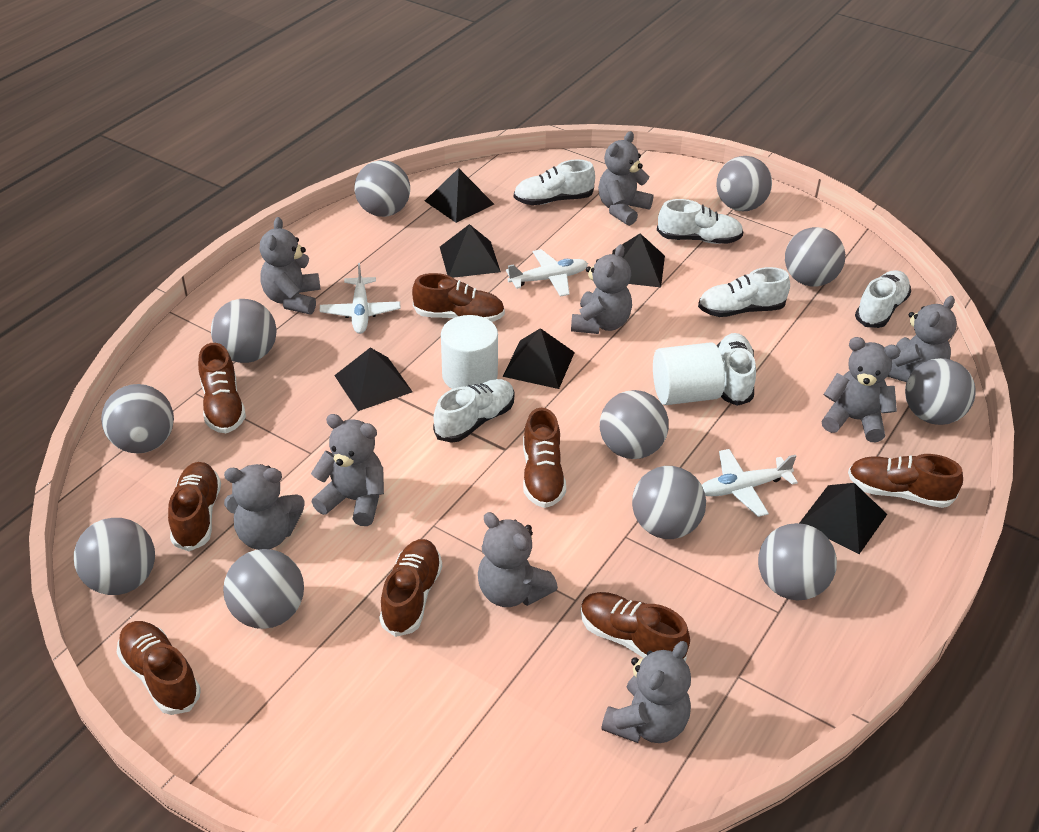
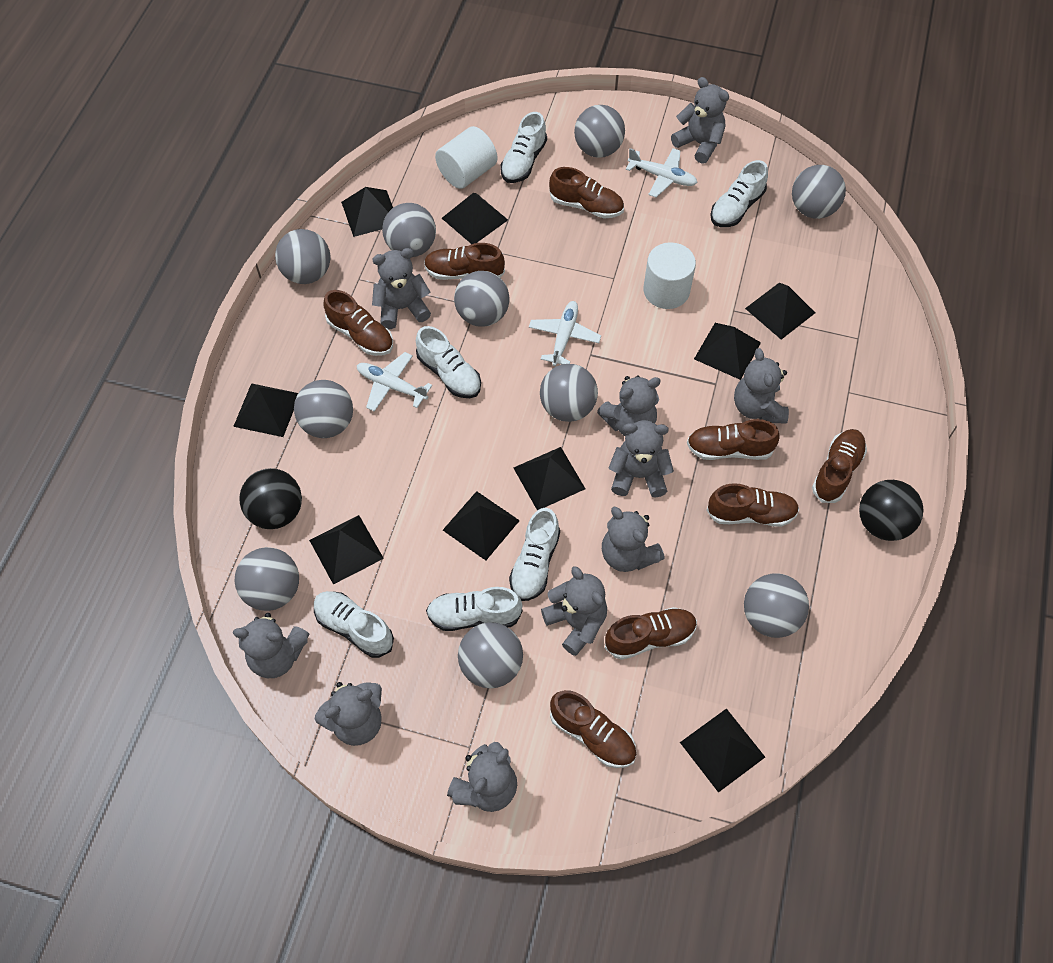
black ball: none = 0 -> [239,468,302,529] [859,480,924,541] = 2
black pyramid: [334,348,413,411] [425,168,494,223] [440,224,501,278] [503,328,575,389] [612,233,665,287] [800,483,887,554] = 6 -> [233,383,298,437] [309,515,384,585] [341,187,393,237] [442,193,508,244] [443,491,520,560] [514,447,585,511] [680,708,765,793] [694,323,761,380] [745,283,815,340] = 9
grey ball: [74,518,155,595] [101,384,174,453] [211,299,277,363] [223,549,304,629] [354,160,410,217] [600,390,669,459] [632,466,706,539] [716,156,772,211] [758,523,837,600] [785,227,845,286] [905,358,975,425] = 11 -> [234,547,299,611] [275,229,331,284] [294,380,353,438] [382,203,436,257] [454,271,509,327] [458,622,523,688] [540,364,598,422] [574,105,625,158] [744,574,809,638] [792,165,846,219] = 10
grey teddy bear: [224,464,305,550] [260,217,321,314] [311,414,384,526] [478,512,558,607] [571,244,632,334] [598,131,653,226] [601,641,691,743] [822,337,900,442] [888,296,957,382] = 9 -> [233,613,310,678] [315,682,382,746] [372,248,431,329] [447,742,517,812] [541,566,607,656] [597,376,661,436] [602,507,665,572] [609,420,674,498] [671,77,729,164] [734,348,789,424] = 10

